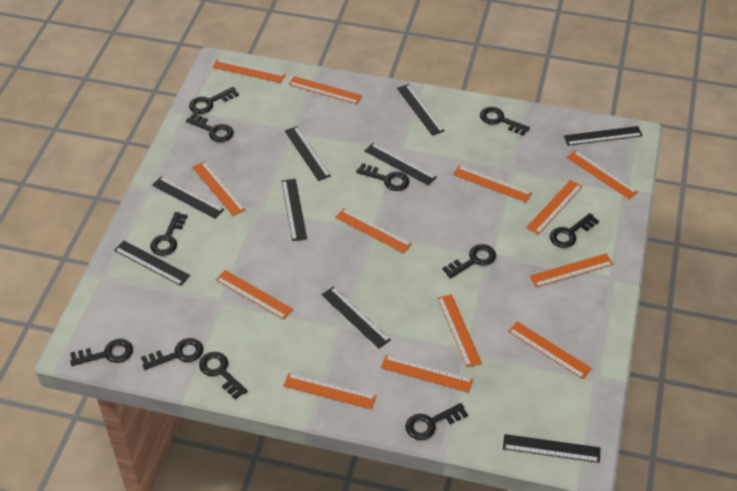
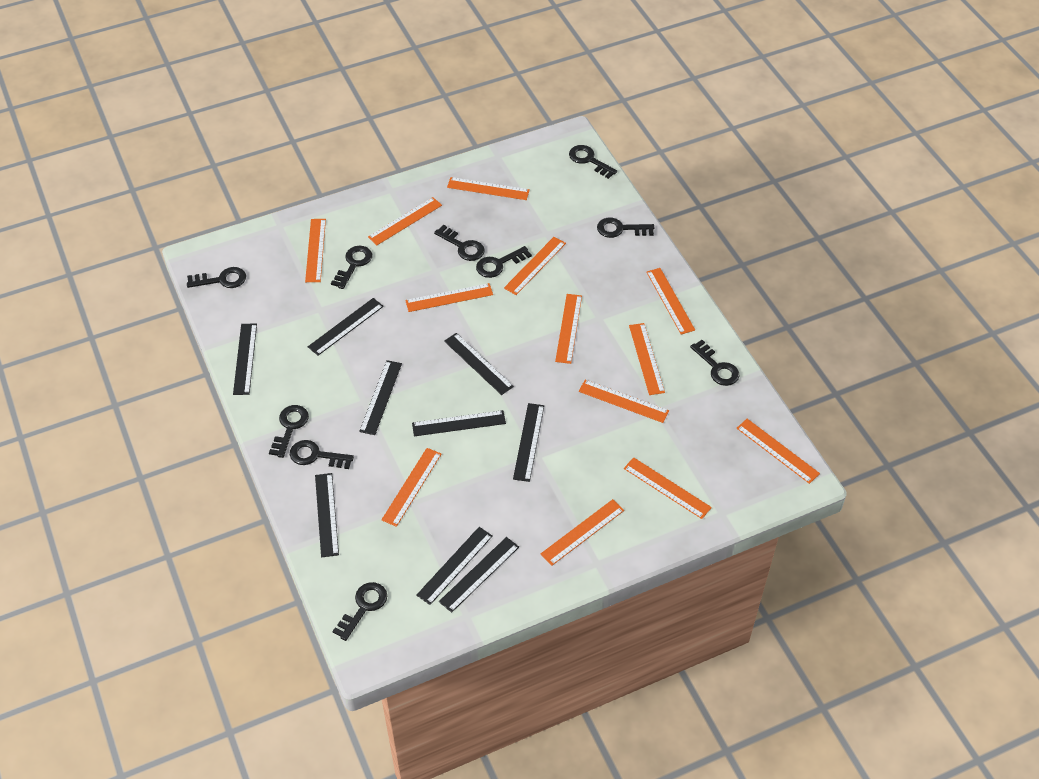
black key: [70,339,133,366] [141,338,203,370] [150,212,188,256] [186,113,234,142] [189,87,239,114] [199,352,248,399] [356,163,410,191] [406,403,468,440] [442,244,496,278] [480,107,530,136] [550,213,599,248] = 11 -> [187,267,246,288] [269,405,309,458] [290,440,354,469] [331,246,372,289] [332,582,387,641] [434,225,485,261] [476,246,532,278] [569,145,617,179] [597,218,655,238] [690,340,739,386] = 10

